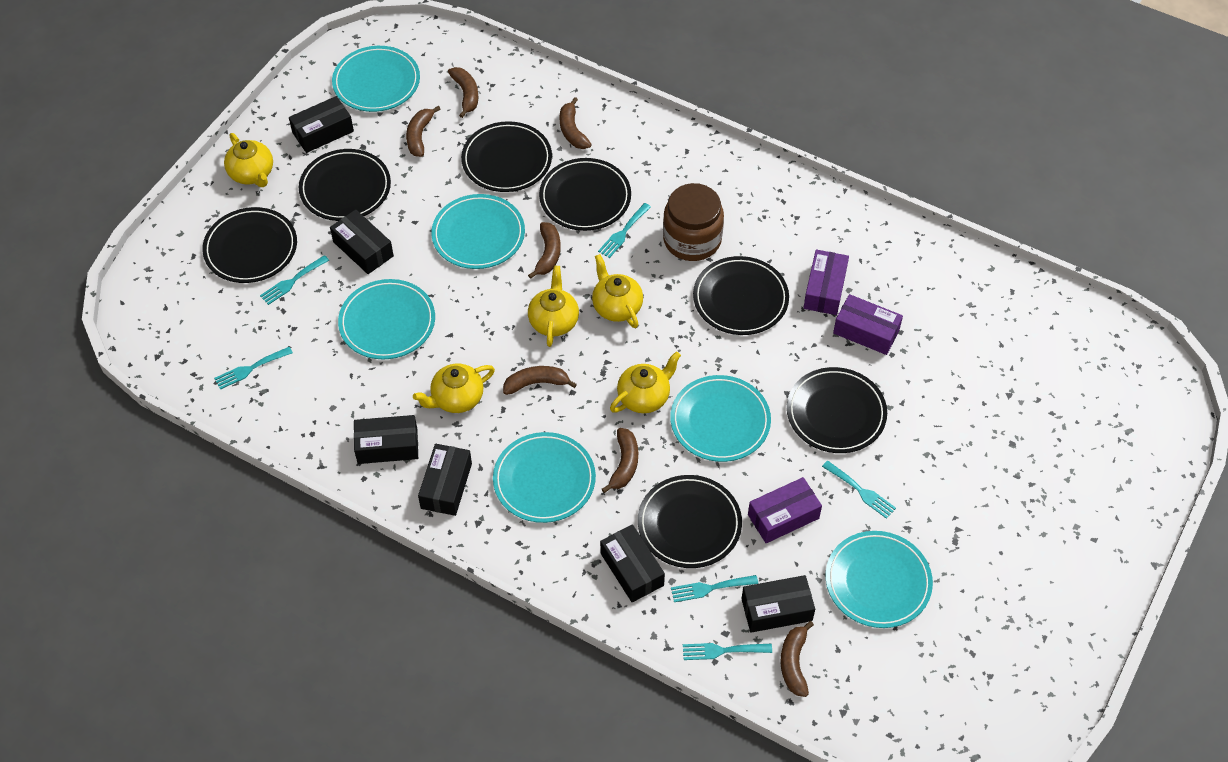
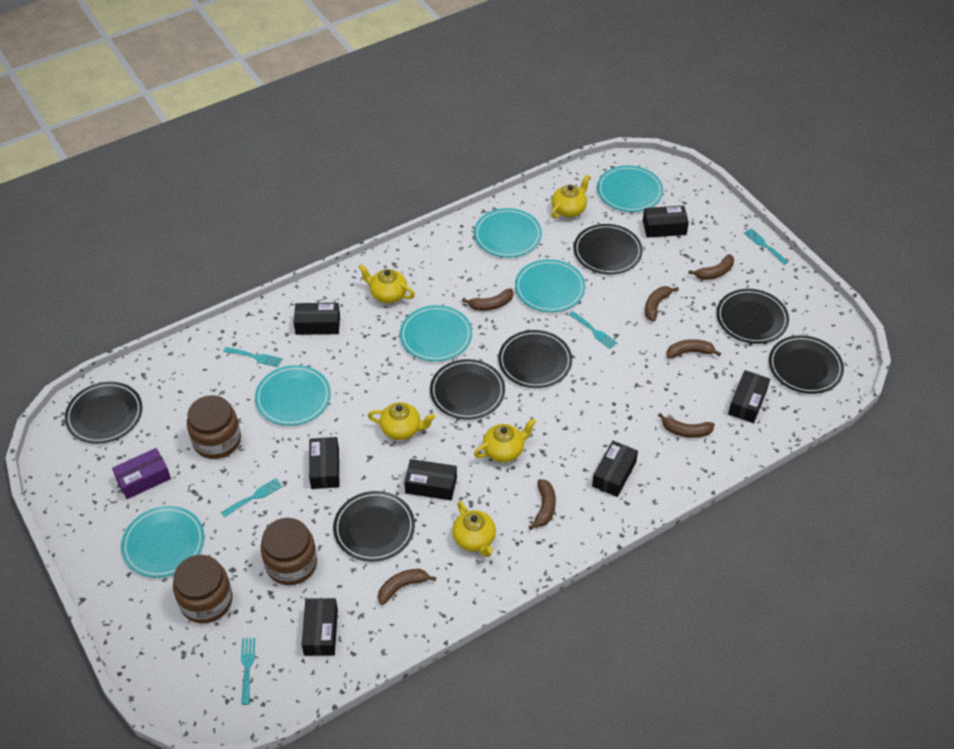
black box: [289,96,354,153] [330,209,394,274] [354,415,418,464] [418,444,472,516] [600,524,665,603] [742,575,815,633] = 6 -> [294,303,340,335] [302,598,338,656] [309,437,339,489] [404,459,457,500] [592,441,638,497] [643,206,689,238] [728,370,770,423] = 7
brown jar: [663,183,724,261] = 1 -> [173,555,233,623] [187,395,241,459] [260,518,317,585] = 3
purple box: [748,477,822,543] [804,250,849,315] [833,294,903,355] = 3 -> [112,448,171,499] = 1
turquoise fork: [214,347,293,390] [260,255,329,305] [598,203,651,258] [671,575,758,602] [683,643,772,660] [822,461,896,519] = 6 -> [221,478,282,517] [223,347,282,367] [241,638,255,705] [569,311,617,349] [744,228,788,265] = 5

